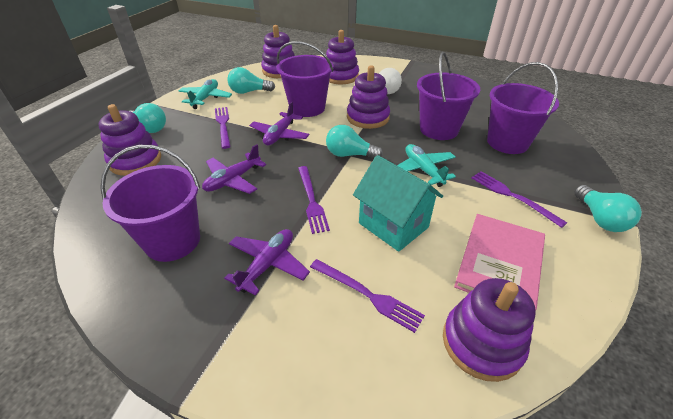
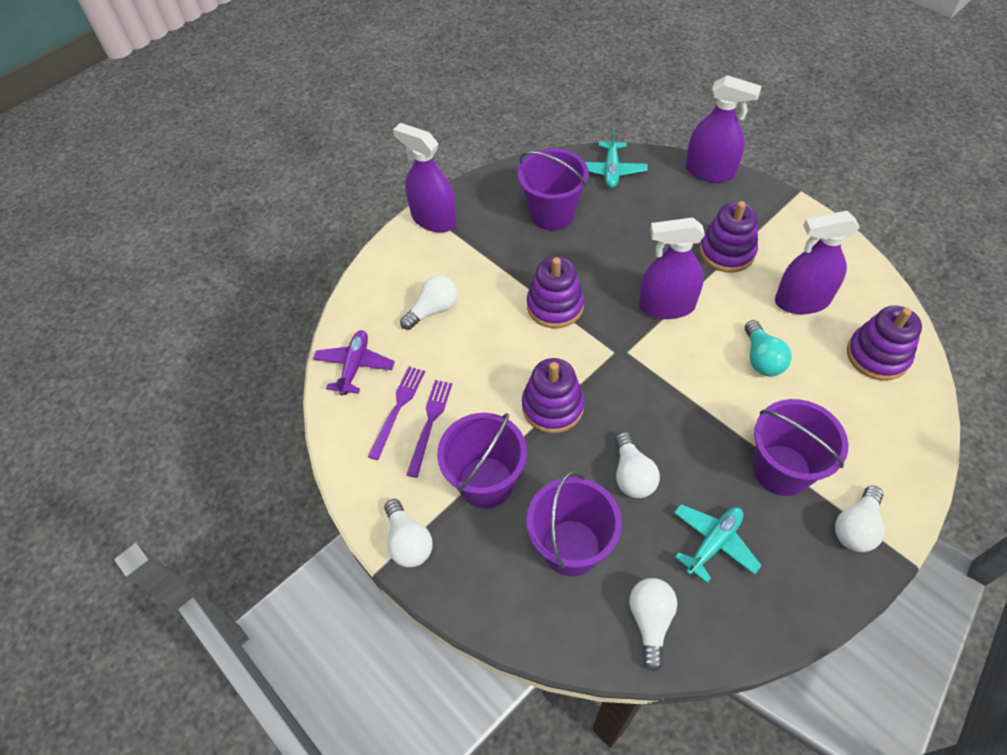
pink book: [454,214,545,311] = 1 -> none = 0
purple fork: [215,107,231,149] [298,166,330,234] [310,259,425,333] [472,171,567,228] = 4 -> [368,366,425,460] [407,380,452,478] = 2
purple plane: [202,144,266,194] [224,229,310,296] [249,102,309,145] = 3 -> [313,330,395,396] = 1
purple spray bottle: none = 0 -> [393,123,457,233] [639,218,705,319] [686,75,762,183] [775,211,860,314] = 4
purple stacking toy: [98,104,161,176] [261,25,295,78] [326,30,359,84] [347,66,390,129] [443,278,536,382] = 5 -> [522,358,585,433] [527,257,584,328] [700,201,758,273] [847,305,922,381] = 4
turquoise house: [353,155,443,252] = 1 -> none = 0
turquoise light bulb: [130,103,166,133] [228,67,275,94] [326,125,383,158] [574,185,642,232] = 4 -> [745,320,792,377] = 1
white light bulb: [379,68,402,94] = 1 -> [384,499,433,567] [400,276,458,330] [615,432,660,498] [629,578,677,672] [835,485,885,552] = 5

